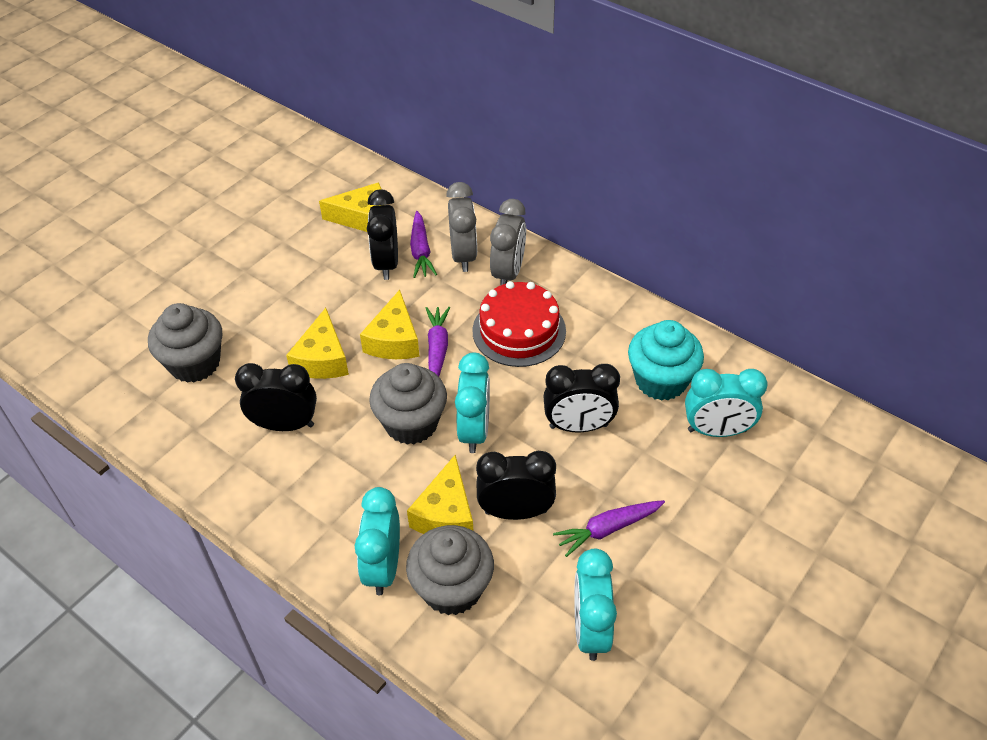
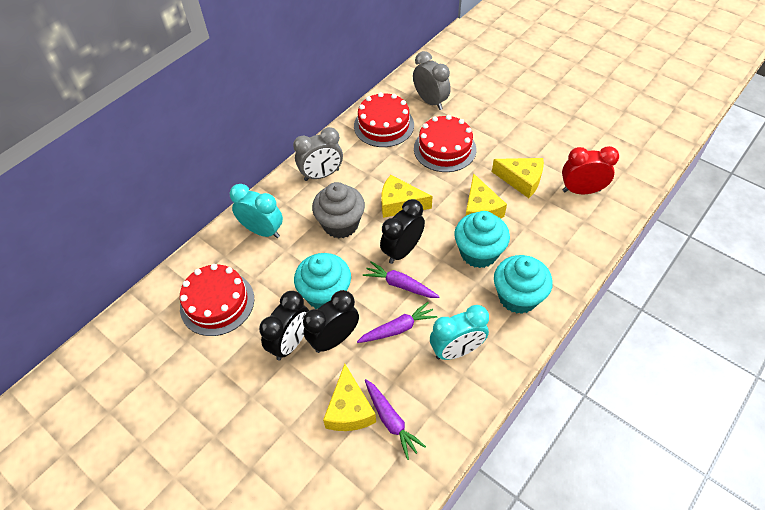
black clock: [235,363,317,431] [367,189,398,280] [476,451,556,520] [543,364,620,432] = 4 -> [259,291,309,360] [303,290,359,353] [380,199,425,264] = 3
grey cupcake: [148,303,222,383] [369,363,447,445] [406,525,494,615] = 3 -> [312,182,365,239] = 1
red cake: [472,281,566,367] = 1 -> [180,264,254,336] [354,92,414,147] [414,115,476,172] = 3
red clock: none = 0 -> [562,146,619,194] = 1
turquoise clock: [355,487,400,595] [455,352,490,453] [574,548,617,661] [685,369,767,437] = 4 -> [230,184,283,238] [430,305,489,360] = 2
turquoise cupcake: [628,320,704,401] = 1 -> [294,253,351,309] [454,211,510,268] [494,255,553,314] = 3

